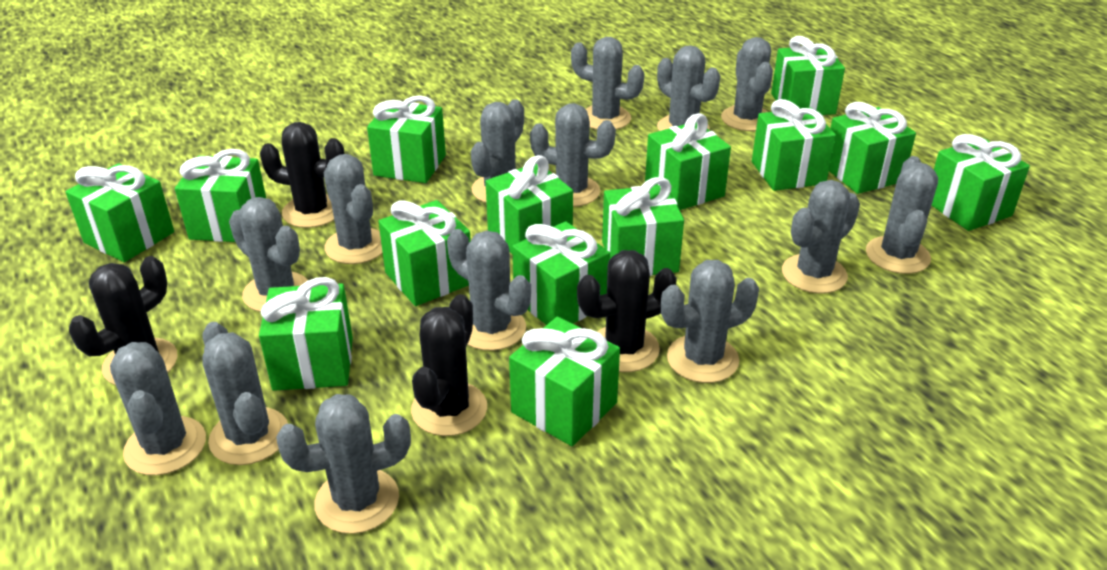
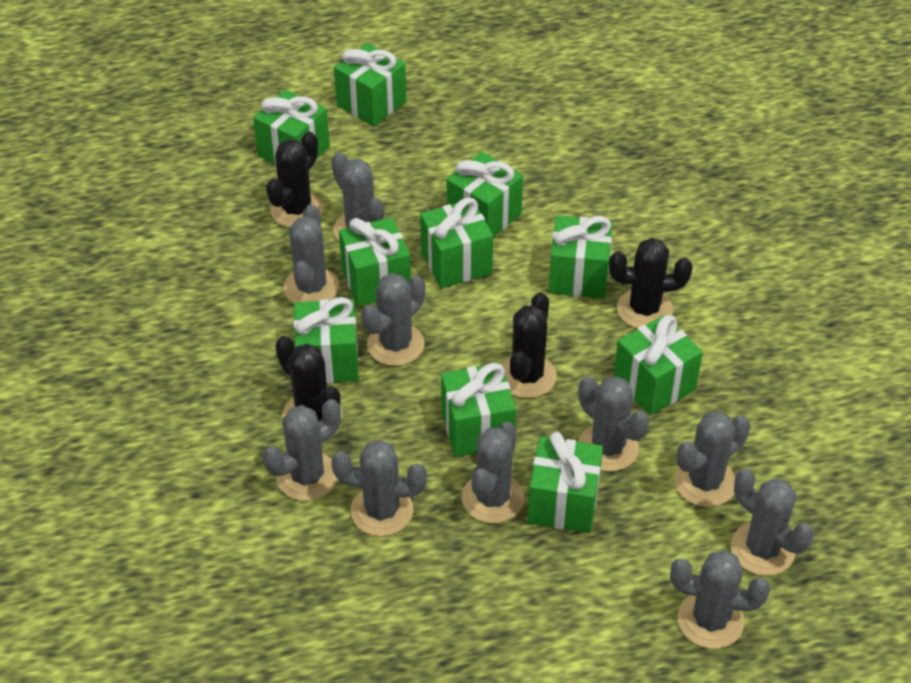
green gift: [66,163,174,262] [175,149,266,242] [259,277,353,391] [367,95,446,183] [379,200,471,306] [485,155,573,255] [509,317,620,446] [512,221,610,325] [602,177,684,276] [645,113,731,210] [752,99,836,191] [771,36,845,115] [829,102,916,194] [931,134,1030,231] = 14 -> [253,90,330,165] [294,297,359,383] [334,43,407,126] [339,217,411,307] [420,198,493,288] [441,363,516,457] [446,151,523,237] [527,432,603,533] [549,216,613,299] [614,315,703,415] = 10
grey cactus: [110,342,206,475] [202,322,288,465] [229,197,308,312] [276,394,411,534] [324,154,383,264] [447,229,531,351] [471,99,524,203] [530,103,616,207] [571,37,645,130] [657,45,720,131] [661,260,759,383] [721,37,773,131] [782,180,860,294] [866,156,938,274] = 14 -> [263,399,341,501] [283,204,339,303] [331,152,384,242] [331,440,427,537] [361,273,426,366] [462,422,524,523] [578,376,650,471] [670,550,770,649] [674,411,750,507] [731,469,814,576] = 10

